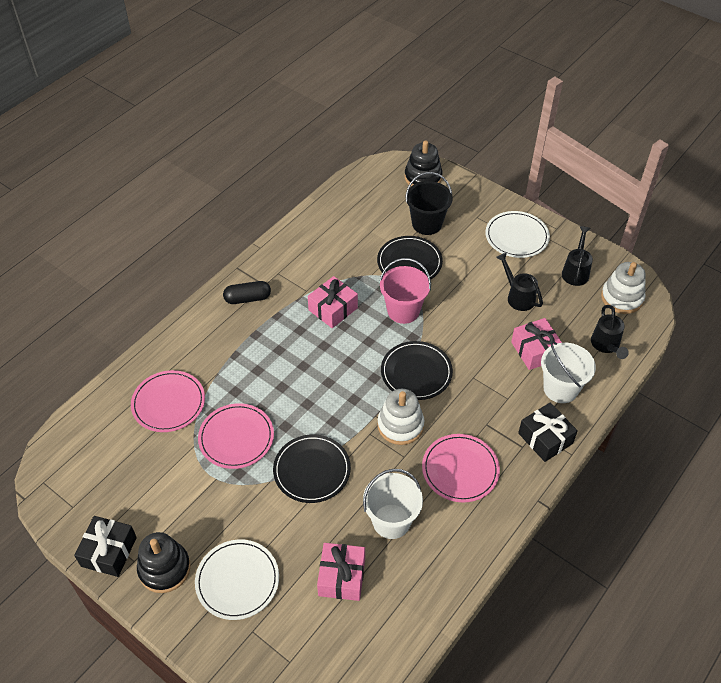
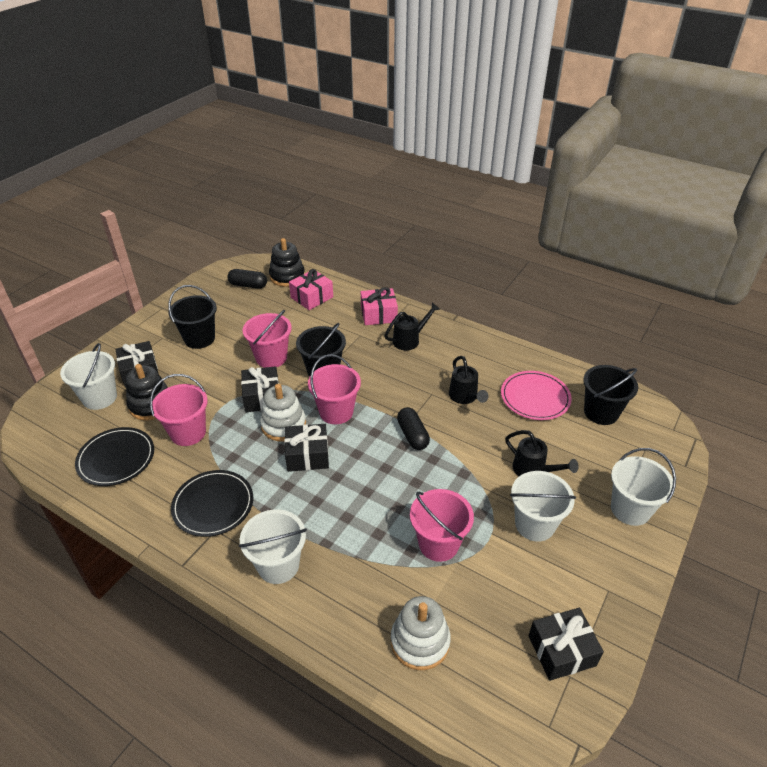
black bucket: [406,172,453,235] = 1 -> [168,285,217,349] [296,323,346,377] [583,365,638,425] = 3
black capsule: [223,281,271,304] = 1 -> [227,269,267,289] [397,407,430,450] = 2
black gift: [74,516,137,577] [518,402,578,462] = 2 -> [115,341,158,388] [241,366,279,412] [284,424,329,472] [528,607,604,681] = 4
black plate: [273,434,351,503] [377,236,443,280] [381,341,453,400] = 3 -> [75,427,154,486] [171,470,253,537] = 2
pink bucket: [379,258,431,324] = 1 -> [150,374,208,446] [242,310,292,368] [308,354,361,424] [410,489,474,562] = 4
pink gift: [308,276,358,328] [317,543,365,601] [511,318,562,370] = 3 -> [289,269,333,310] [361,287,398,325] = 2
pink plate: [131,370,205,432] [198,403,274,469] [422,434,500,503] = 3 -> [501,371,572,420] = 1
white bucket: [363,469,423,539] [541,341,596,403] = 2 -> [60,343,117,410] [239,509,307,584] [510,471,576,542] [611,448,676,526] = 4
white plate: [195,540,279,620] [485,211,550,258] = 2 -> none = 0

